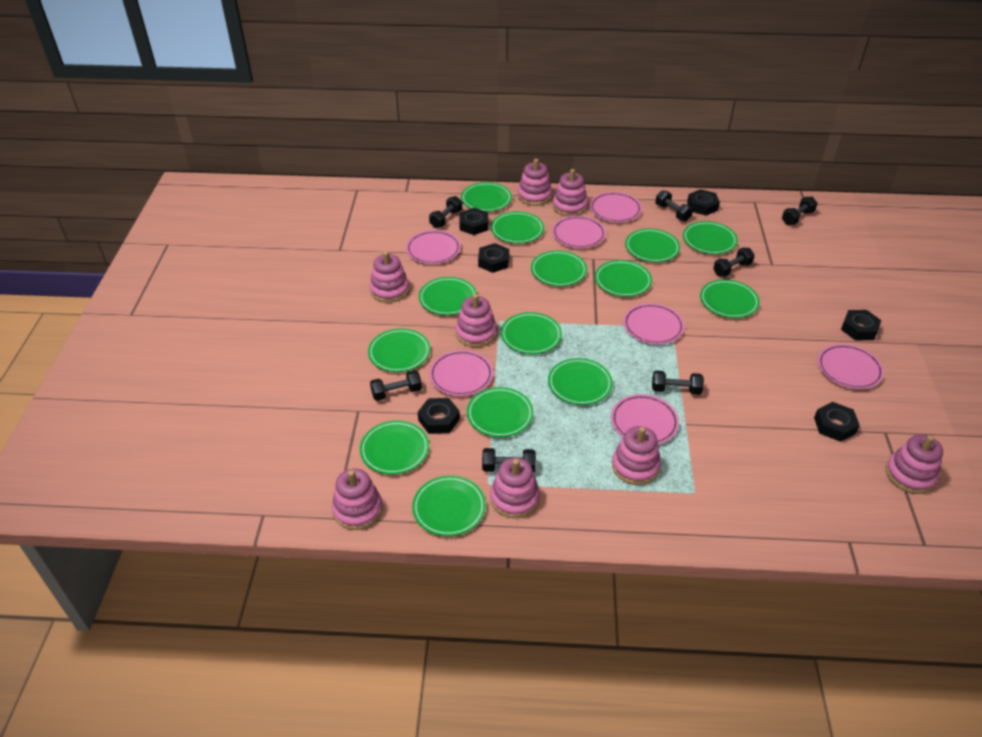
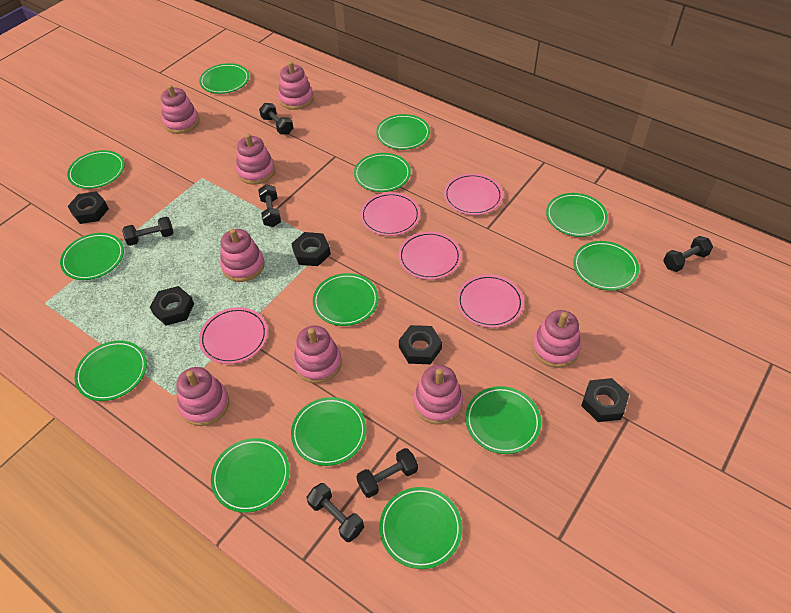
black dumbbell: [370,370,422,401] [429,196,462,228] [482,448,536,473] [652,370,704,395] [655,190,693,221] [713,248,755,277] [782,197,818,225] = 7 -> [122,216,173,246] [258,184,281,227] [259,103,293,135] [307,483,364,542] [356,448,418,498] [663,236,713,272] = 6
black nut: [418,398,460,434] [459,208,488,235] [478,243,509,273] [687,189,720,216] [814,402,860,442] [841,310,881,341] = 6 -> [68,191,109,224] [150,286,194,325] [291,232,331,266] [399,325,442,364] [581,378,629,422] = 5
green plate: [360,420,429,475] [368,328,430,372] [412,476,486,537] [419,277,477,315] [461,182,512,212] [467,387,534,437] [491,211,544,244] [501,312,562,354] [531,250,587,286] [548,358,613,405] [595,260,652,297] [625,229,680,262] [683,221,738,254] [700,279,760,318] = 14 -> [60,233,124,280] [67,150,125,189] [75,340,147,401] [199,63,249,94] [211,438,290,513] [291,397,366,466] [313,273,379,326] [354,153,411,192] [376,114,430,150] [379,487,462,569] [465,386,541,454] [546,193,608,237] [573,241,639,290] = 13
pink plate: [406,230,461,264] [429,350,493,396] [552,216,606,248] [590,192,642,222] [611,394,679,444] [623,303,684,345] [818,344,884,389] = 7 -> [199,307,268,364] [360,192,420,236] [398,232,461,280] [444,173,503,215] [457,274,524,328] = 5

